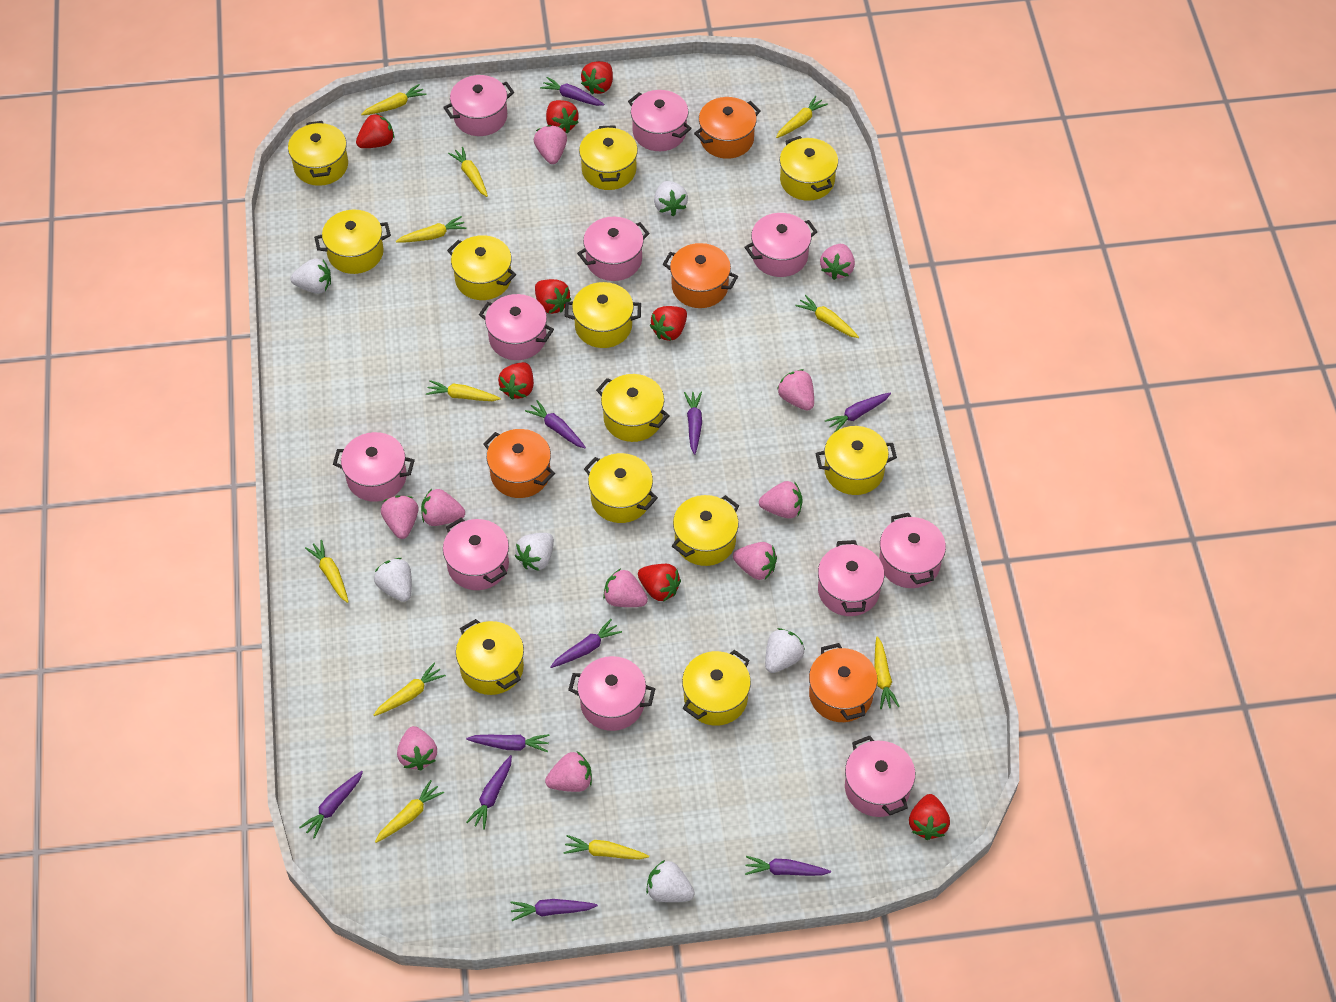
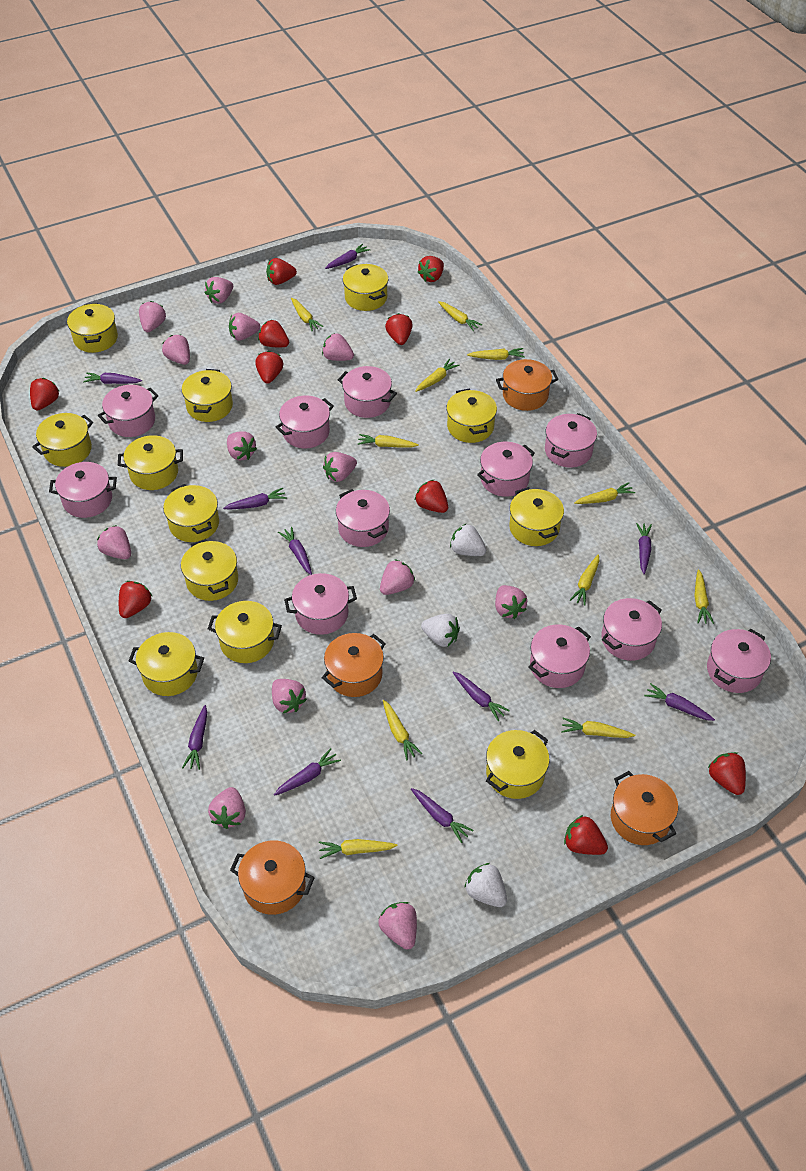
pink strawberry: [381,495,419,539] [397,726,437,770] [421,489,465,526] [533,125,567,164] [545,751,592,792] [603,569,648,607] [733,542,777,580] [759,481,803,519] [777,369,814,411] [820,244,855,280] = 10 -> [97,525,131,559] [139,301,166,332] [162,334,190,365] [205,277,233,304] [208,787,246,829] [227,431,257,460] [229,313,260,341] [272,679,307,713] [322,333,354,361] [323,452,357,482] [378,902,417,950] [380,559,415,595] [495,585,527,619] = 13
red strawberry: [356,113,394,148] [498,362,534,400] [535,279,571,314] [546,100,579,133] [581,61,613,94] [638,564,681,602] [650,306,687,341] [909,794,950,840] = 8 -> [30,378,60,411] [119,581,152,618] [255,351,283,384] [258,320,289,347] [266,258,297,285] [385,313,413,345] [415,480,448,513] [418,256,444,282] [564,815,608,855] [708,752,746,795] = 10
white strawberry: [290,258,331,294] [374,558,412,602] [515,533,554,571] [646,860,695,902] [654,181,688,216] [765,628,805,673] = 6 -> [421,614,460,647] [450,523,486,556] [464,863,507,907] = 3

